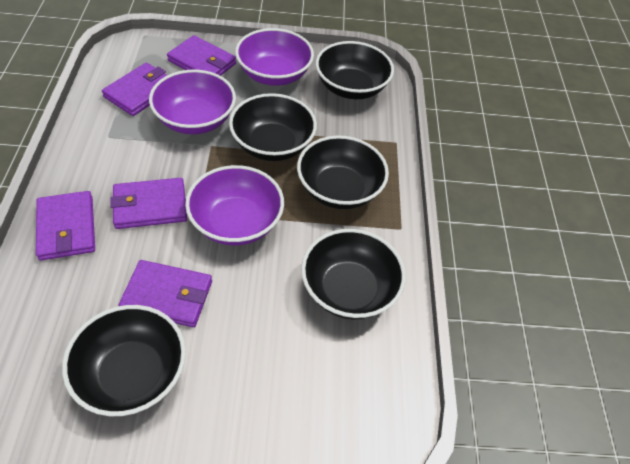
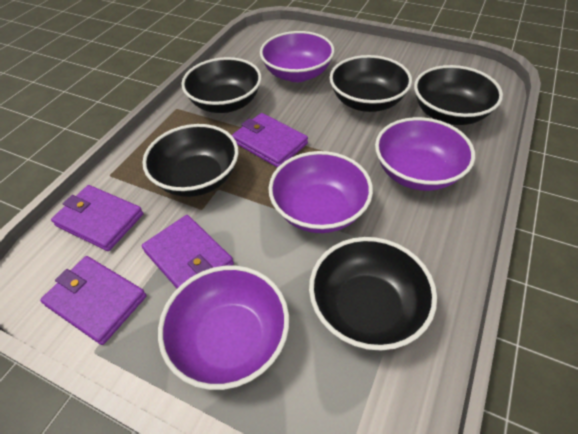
purple bowl: [149,70,236,134] [185,165,284,245] [235,28,314,86] = 3 -> [158,265,289,390] [260,31,335,82] [268,151,373,233] [375,117,475,191] = 4
purple wallet: [36,191,95,261] [102,63,167,116] [110,178,187,229] [119,260,212,327] [167,35,236,76] = 5 -> [40,256,147,345] [51,185,144,251] [142,215,234,289] [232,113,308,168] = 4

